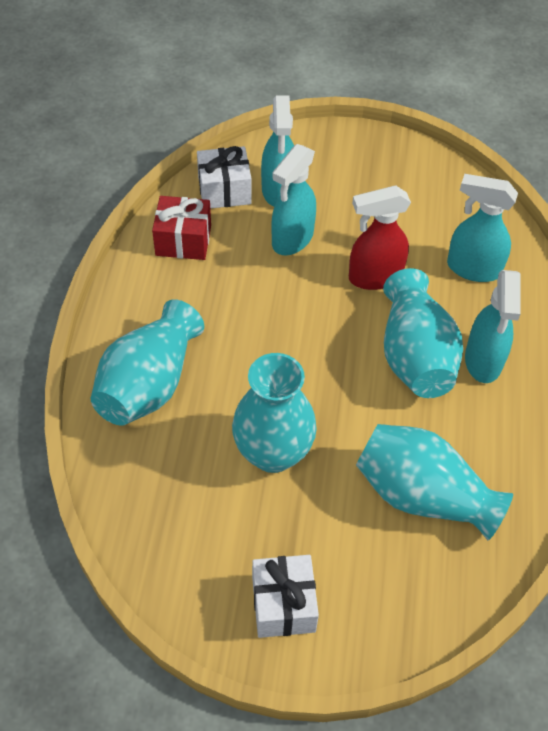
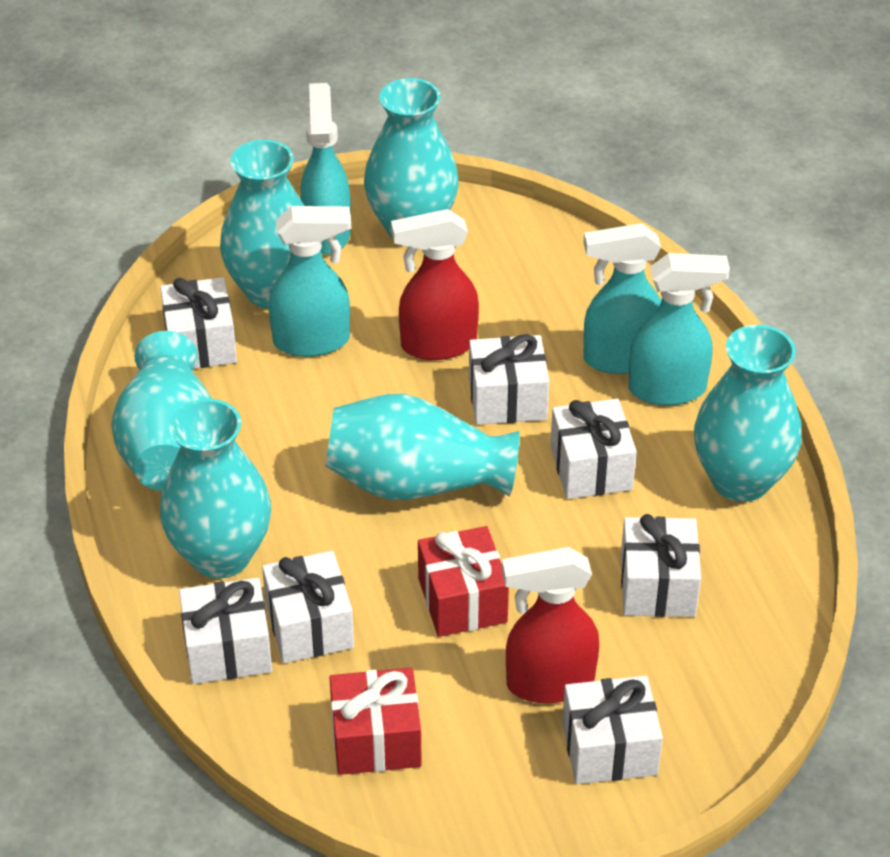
red gift: [152,196,211,260] = 1 -> [329,668,422,775] [418,526,509,637] = 2
red spray bottle: [349,186,411,290] = 1 -> [391,209,479,360] [502,547,599,703] = 2
turquoise vase: [91,299,204,426] [232,353,317,473] [356,424,513,540] [383,268,463,398] = 4 -> [111,331,212,491] [160,399,271,579] [220,140,304,309] [325,394,520,500] [364,78,459,239] [694,325,802,502] = 6
white gift: [197,146,251,209] [252,555,319,638] = 2 -> [160,277,237,369] [179,578,272,684] [262,551,354,663] [469,334,549,425] [550,399,637,499] [562,676,663,784] [621,514,701,617] = 7

